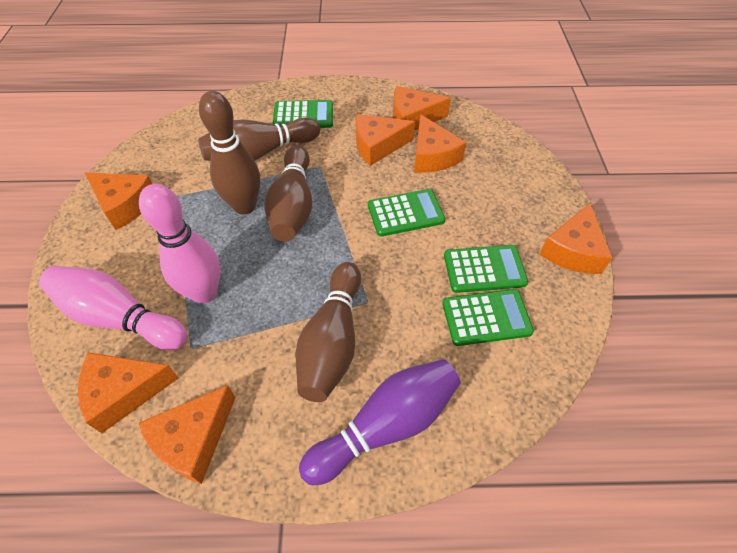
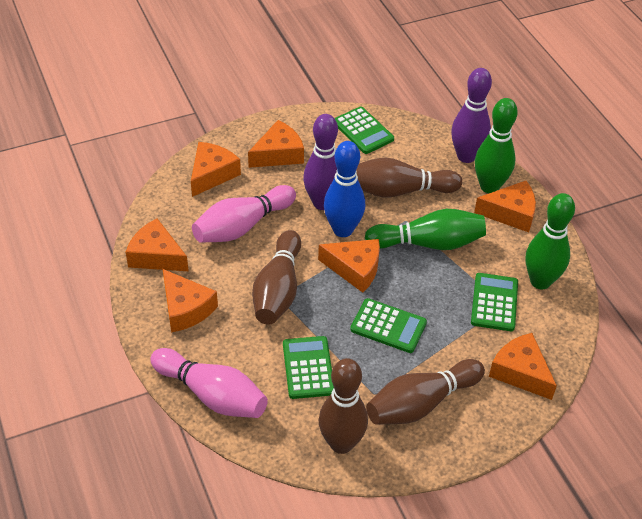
blue bowling pin: none = 0 -> [324,141,365,237] = 1
green bowling pin: none = 0 -> [365,209,486,250] [475,98,518,193] [526,193,575,289] = 3
purple bowling pin: [299,359,461,485] = 1 -> [303,114,338,210] [451,68,492,163] = 2

